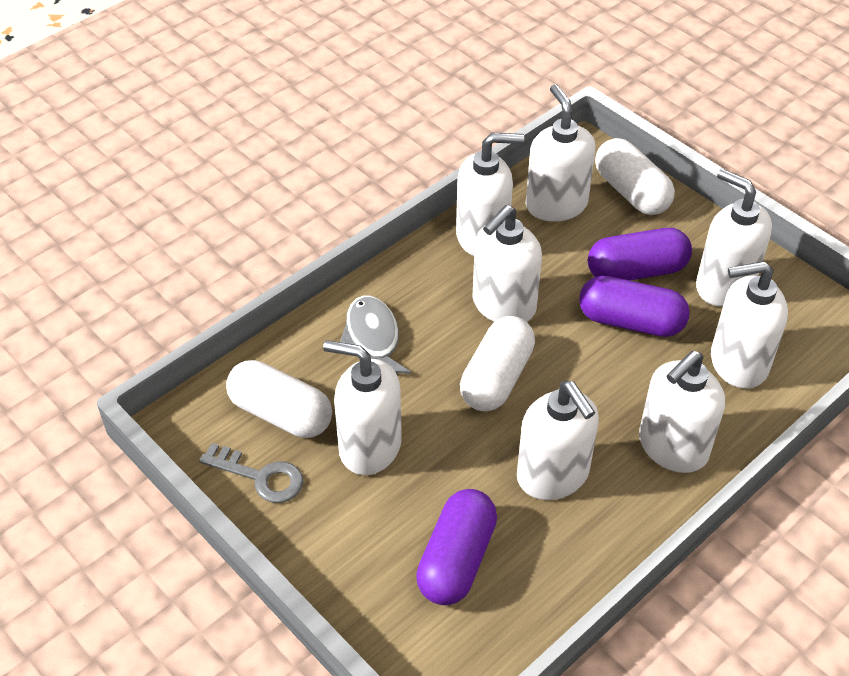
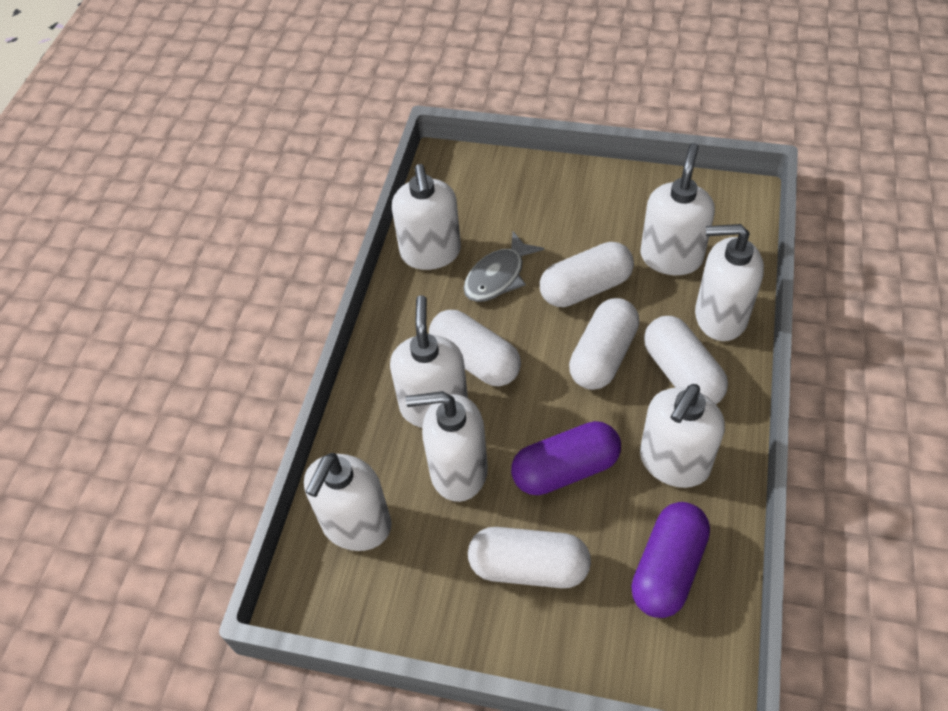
grey key: [199,443,304,503] = 1 -> none = 0
purple capsule: [416,489,497,605] [579,276,690,337] [588,228,692,281] = 3 -> [511,421,621,495] [631,502,710,618] = 2
white capsule: [226,360,332,438] [460,316,535,411] [595,138,675,215] = 3 -> [429,310,521,386] [468,527,591,588] [540,242,634,307] [569,298,639,390] [644,316,728,404] = 5
white soap dispenser: [323,340,402,475] [456,133,524,256] [473,205,542,322] [517,381,599,500] [526,84,596,222] [639,351,725,473] [696,169,772,307] [711,261,788,389] = 8 -> [304,453,391,551] [390,295,468,428] [392,164,461,270] [406,391,488,502] [640,143,715,275] [640,384,725,488] [695,224,764,341] = 7

